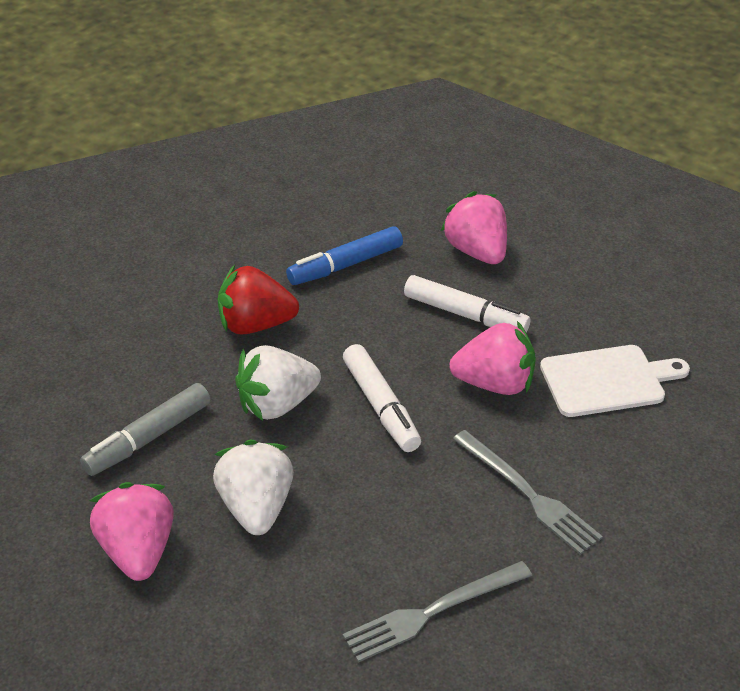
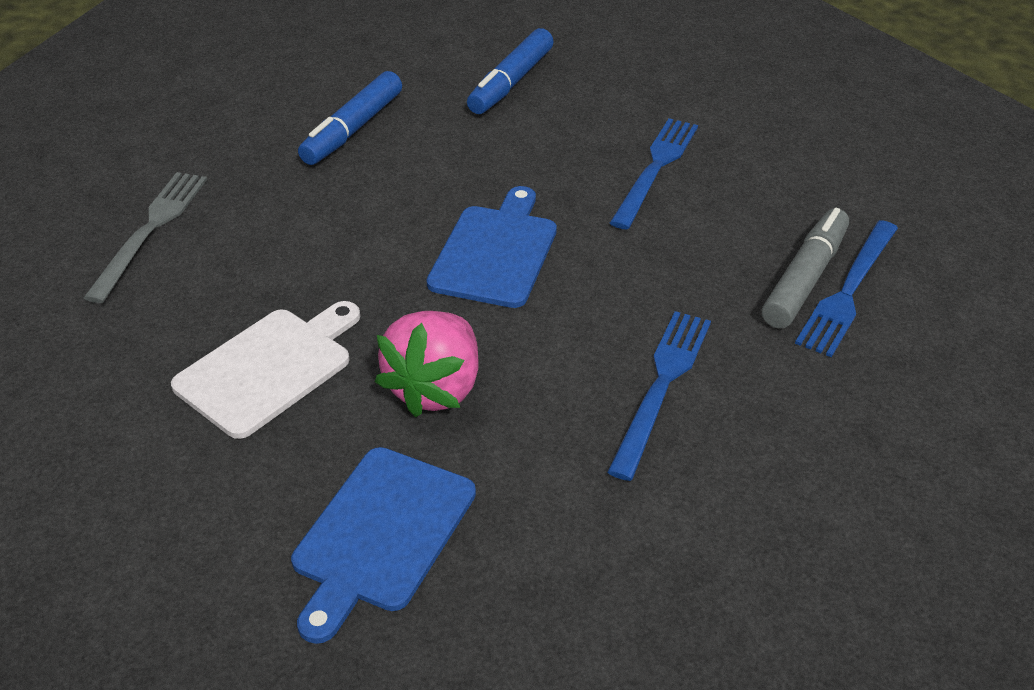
blue cutting board: none = 0 -> [291,447,476,644] [426,186,557,308] = 2
blue fork: none = 0 -> [607,311,711,481] [610,118,698,229] [795,220,898,357] = 3
blue marker: [286,226,403,285] = 1 -> [298,71,402,165] [467,28,554,114] = 2
grey fork: [343,561,532,662] [453,430,603,555] = 2 -> [84,172,207,303] = 1
pink strawberry: [89,482,174,581] [441,191,507,264] [450,321,536,395] = 3 -> [375,311,479,417] = 1
red strawberry: [218,265,299,335] = 1 -> none = 0
white marker: [343,344,421,452] [404,275,530,332] = 2 -> none = 0
white strawberry: [213,439,294,535] [235,345,321,421] = 2 -> none = 0

